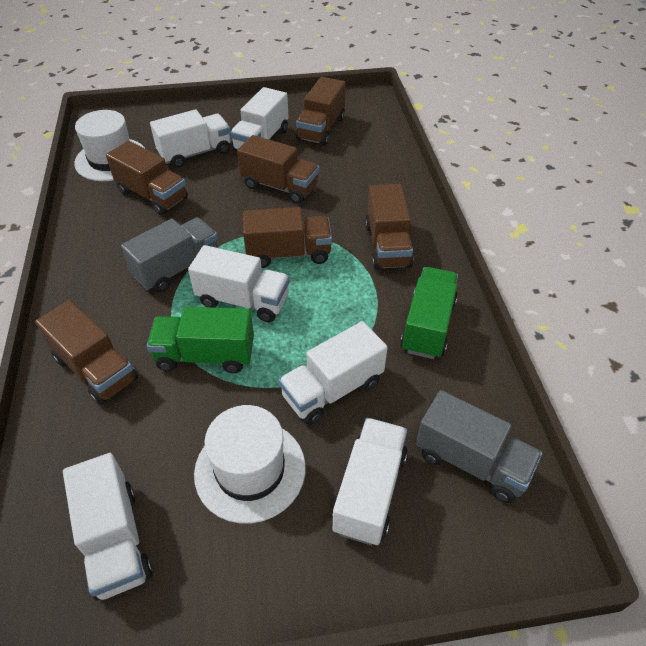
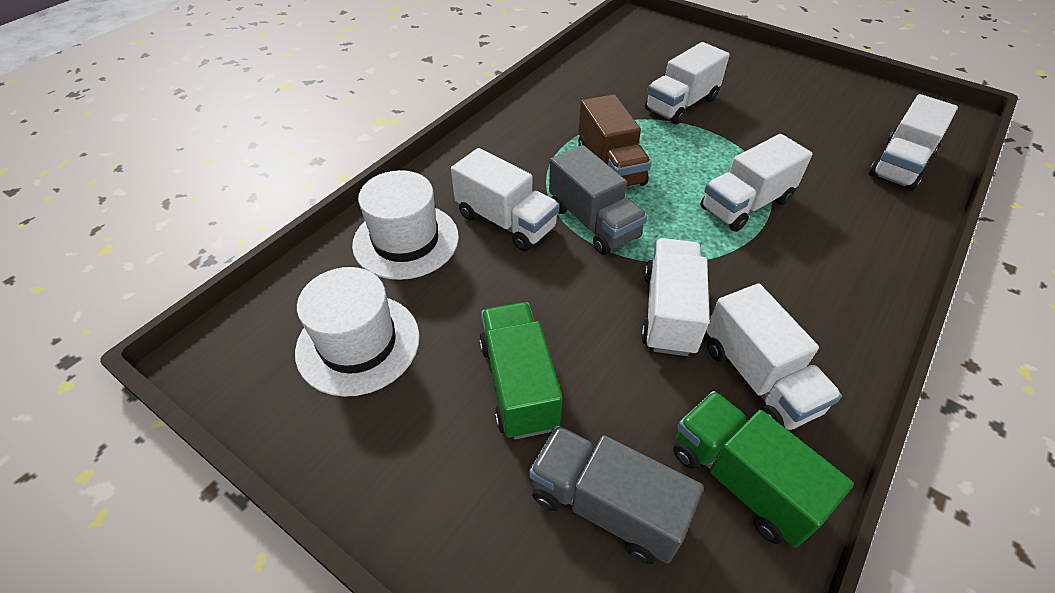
brown truck: [35,300,138,405] [106,141,188,215] [237,135,319,204] [243,207,332,268] [296,77,346,146] [365,184,413,270] = 6 -> [578,94,651,188] = 1

